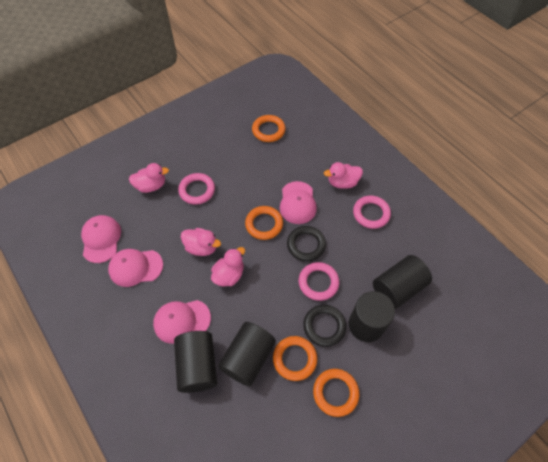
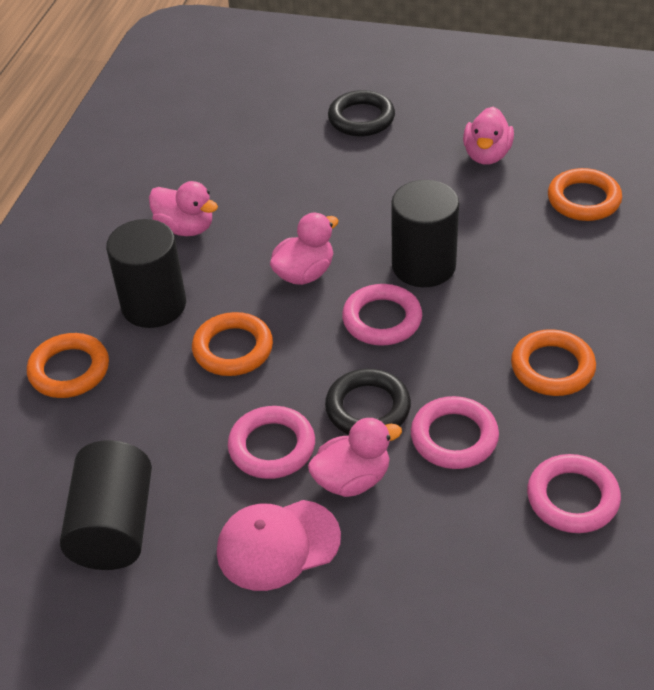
black cylinder: [174,331,217,393] [218,322,276,386] [349,291,395,342] [373,255,432,309] = 4 -> [60,440,152,570] [106,219,186,328] [391,180,459,287] = 3
pink cap: [81,215,121,263] [108,249,163,287] [153,300,211,344] [280,181,317,224] = 4 -> [217,500,341,591] = 1
pink ring: [178,173,215,205] [299,262,339,301] [353,196,391,229] = 3 -> [228,406,315,479] [342,284,422,346] [411,396,499,469] [527,454,621,533] = 4

